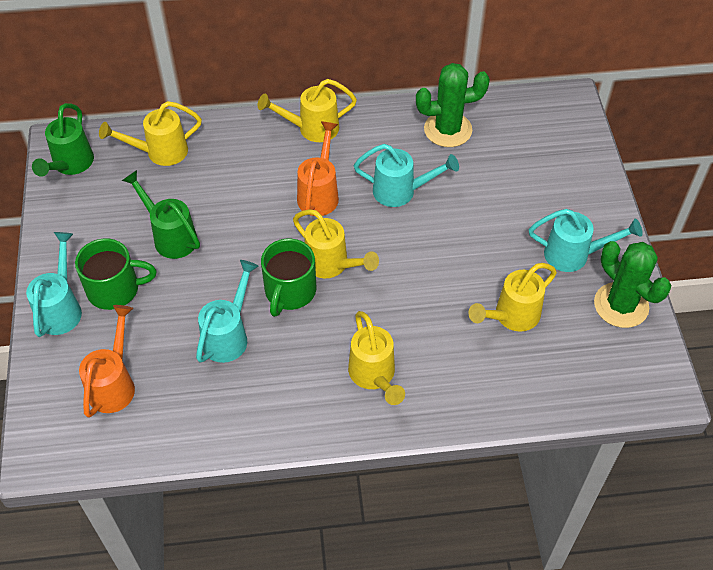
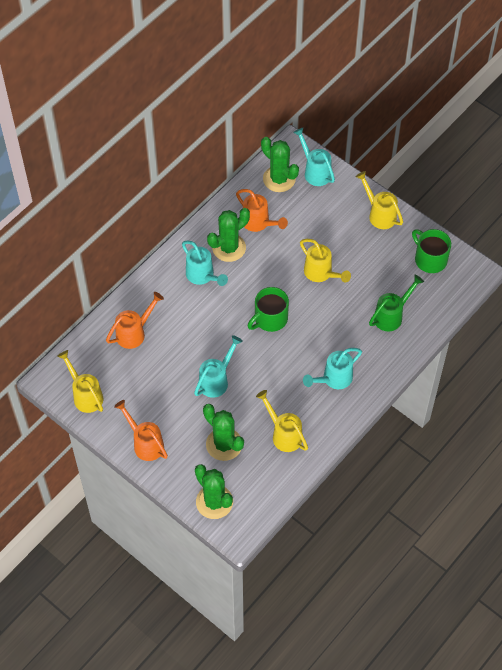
green cactus: [416,63,490,147] [594,241,671,328] = 2 -> [195,464,233,519] [203,404,244,461] [207,208,250,262] [261,137,299,192] = 4
green watering can: [32,103,94,177] [122,170,200,259] = 2 -> [369,275,424,331] = 1
orange watering can: [79,305,135,418] [297,121,339,216] = 2 -> [106,292,164,349] [114,400,168,461] [236,189,288,232] = 3
yellow watering can: [99,101,202,166] [258,79,357,142] [293,209,379,278] [348,311,405,405] [468,263,557,332] = 5 -> [57,350,103,413] [256,390,308,452] [300,239,351,283] [356,171,403,229] = 4

